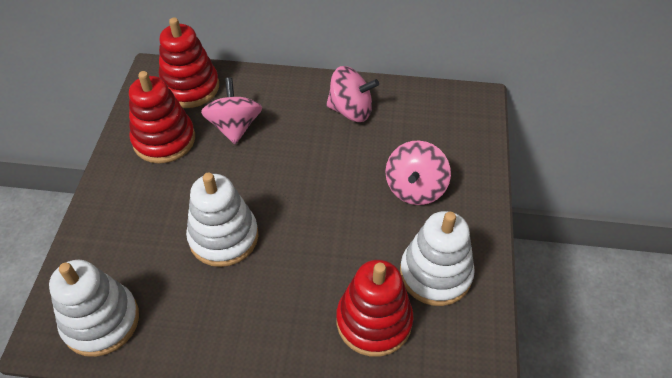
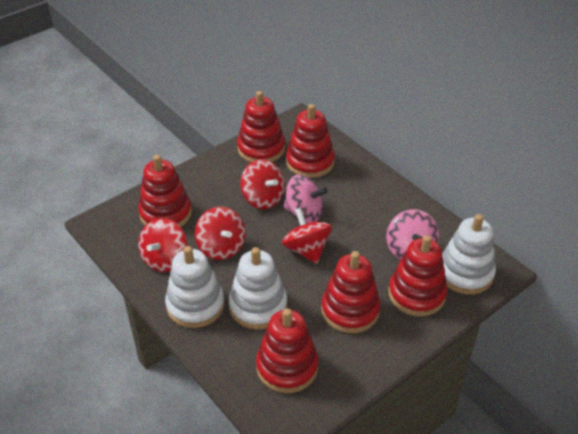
pink spinning top: [201,78,262,145] [326,66,379,122] [386,141,451,205] = 3 -> [283,175,328,223] [386,209,439,260] = 2
red spinning top: none = 0 -> [138,218,188,272] [195,207,246,260] [240,159,285,209] [282,208,332,264] = 4
red stacking toy: [129,71,195,164] [159,18,219,108] [336,260,413,357] = 3 -> [138,155,192,227] [237,91,285,163] [256,308,319,393] [286,104,335,178] [321,251,380,333] [389,235,447,317] = 6

